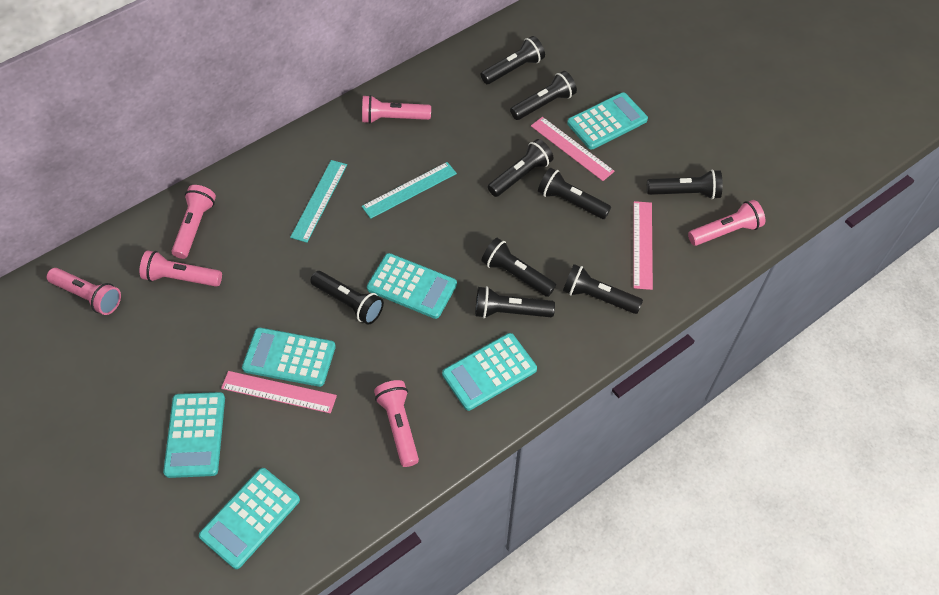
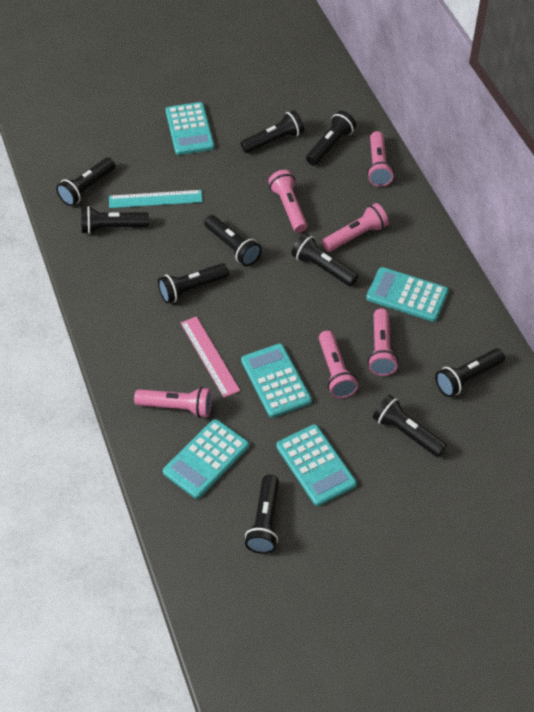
black flashlight: [310,271,384,325] [475,286,555,318] [481,36,545,84] [481,238,556,297] [488,139,554,197] [510,71,577,120] [538,168,611,219] [563,264,643,314] [647,169,723,199] = 9 -> [56,157,115,206] [81,206,149,234] [158,263,229,304] [204,215,262,266] [241,110,304,153] [245,475,279,554] [291,233,358,286] [306,111,356,166] [373,395,447,457] [435,348,505,397] = 10
pink ruler: [221,371,337,414] [531,117,615,181] [633,201,653,290] = 3 -> [181,316,240,398] = 1
turquoise calculator: [163,392,225,478] [199,468,300,569] [242,328,336,387] [367,253,457,319] [442,333,537,411] [567,92,648,149] = 6 -> [163,419,249,499] [166,102,214,155] [241,343,312,418] [276,424,357,506] [366,267,449,322] = 5
turquoise ruler: [290,160,347,243] [362,162,457,219] = 2 -> [109,190,203,208] = 1

